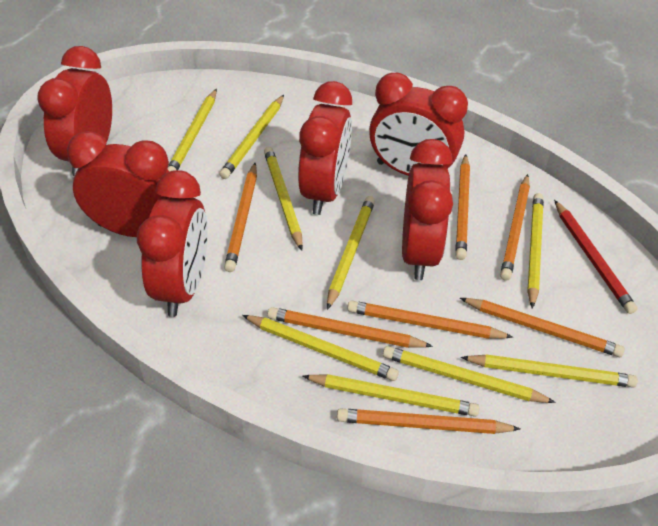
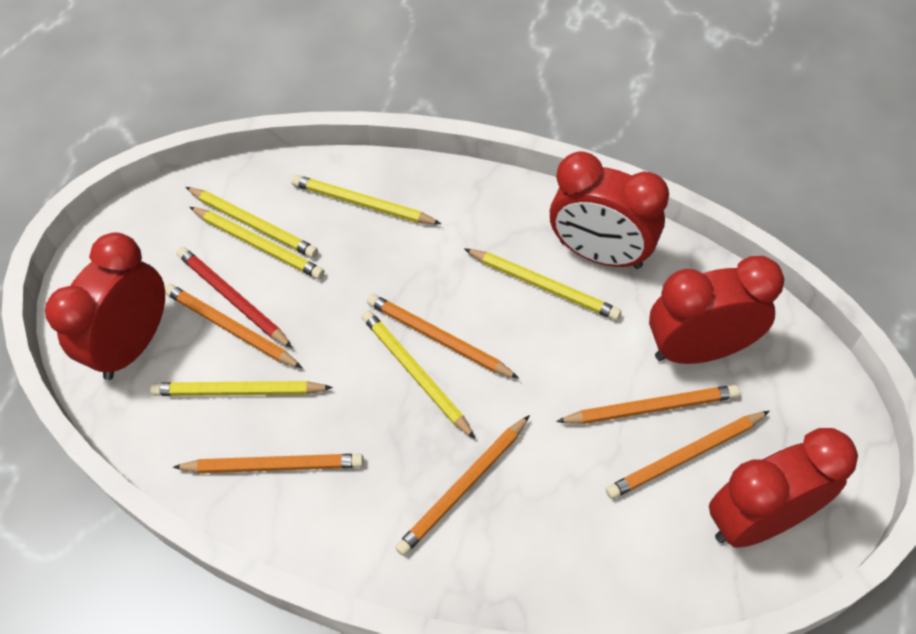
orange pencil: [224,163,257,272] [267,307,433,348] [337,408,520,434] [347,300,513,339] [455,154,470,260] [460,298,625,357] [500,174,530,281] = 7 -> [165,284,302,368] [173,454,364,473] [367,294,519,379] [395,415,530,556] [556,385,740,424] [606,411,770,499] = 6
red clock: [37,46,112,176] [67,131,169,237] [137,170,208,317] [298,81,352,215] [369,73,468,176] [402,139,453,280] = 6 -> [45,232,165,380] [550,151,669,269] [649,256,784,364] [709,428,858,548] = 4
yellow pencil: [168,89,217,172] [219,95,284,179] [242,315,399,381] [264,147,303,251] [303,374,480,417] [327,196,375,310] [383,346,556,403] [461,354,638,388] [527,193,544,309] = 9 -> [150,381,333,396] [186,187,318,258] [190,207,324,279] [291,175,441,224] [362,310,475,439] [464,248,621,320] = 6

